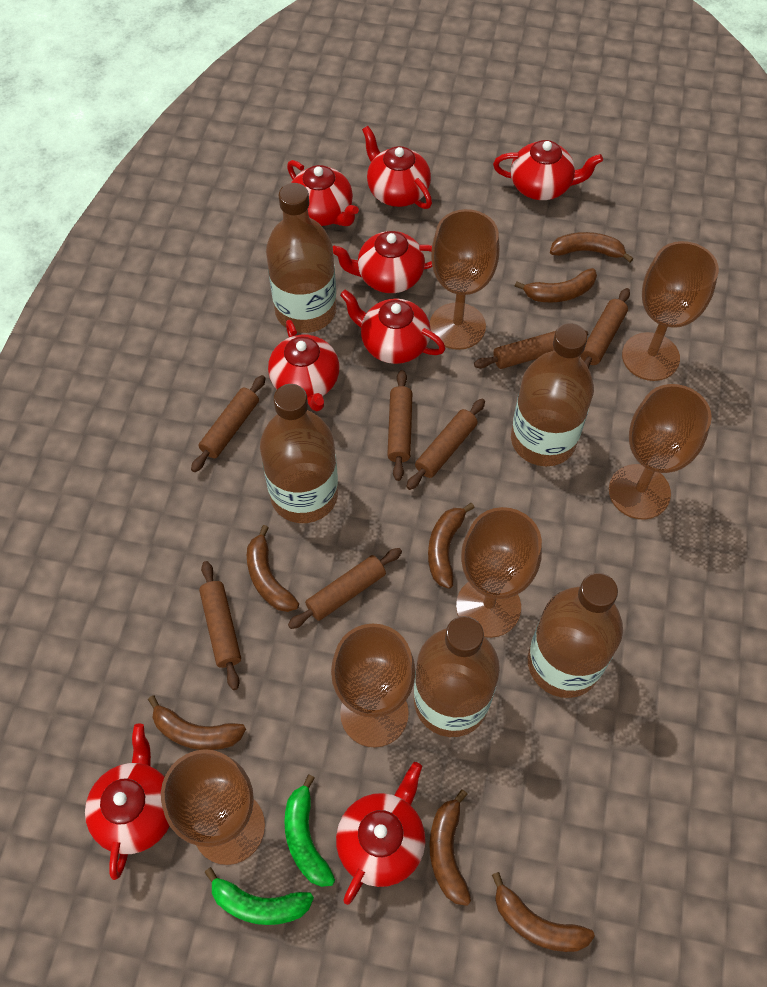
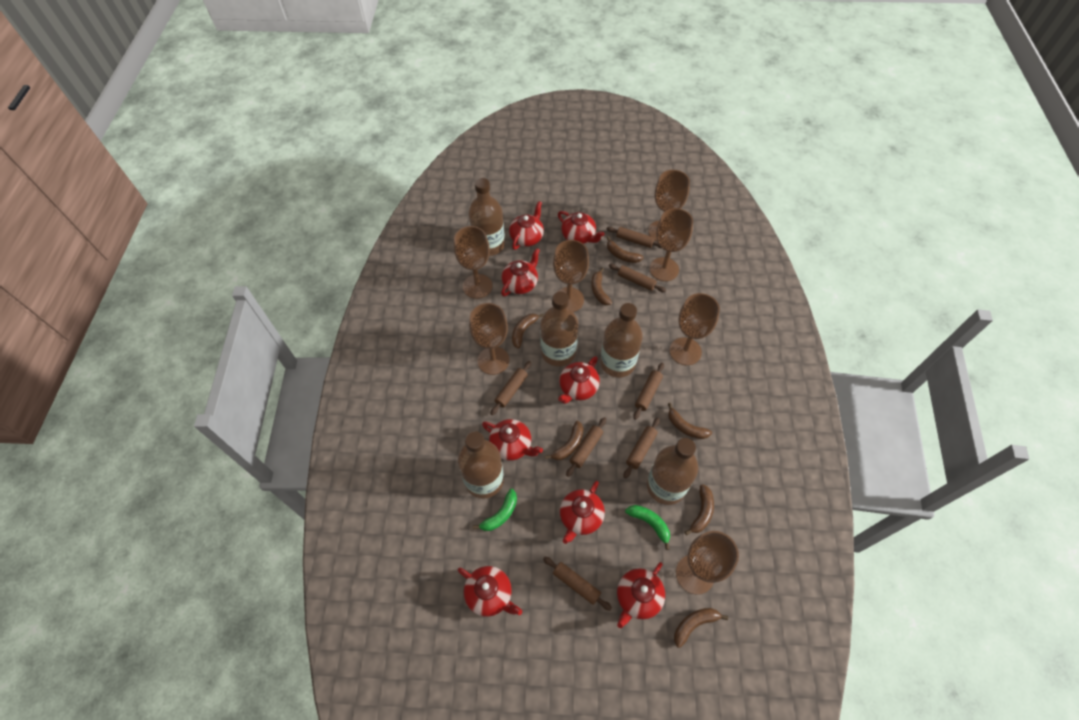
brown goblet: [161,749,265,865] [331,623,415,748] [430,209,499,350] [456,507,542,638] [609,384,712,519] [622,241,719,381] = 6 -> [454,226,493,299] [469,303,509,375] [553,240,589,312] [648,170,690,241] [650,208,693,281] [670,293,720,365] [676,531,739,595] = 7

